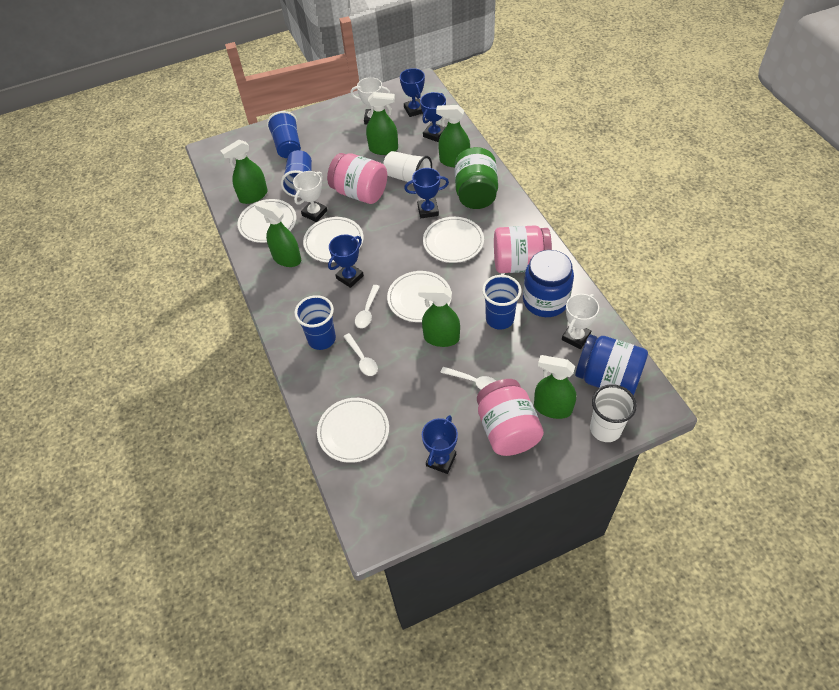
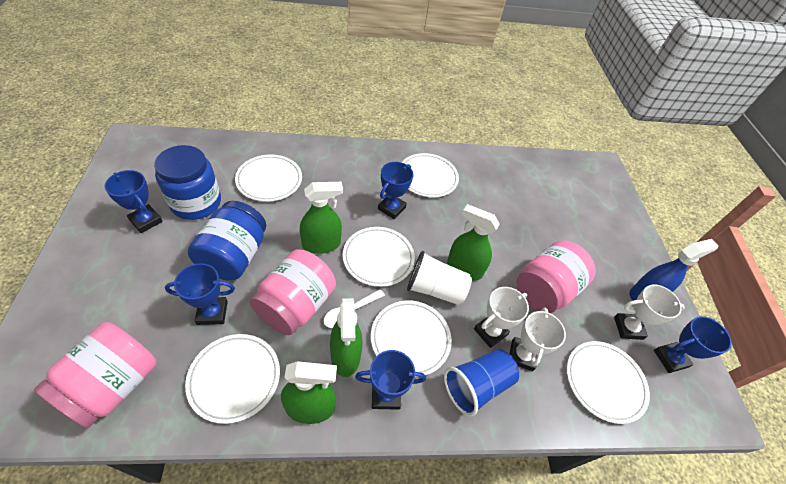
blue cup: [267,111,301,158] [281,150,312,198] [294,295,336,350] [482,275,522,330] = 4 -> [444,349,519,417] = 1
blue spray bottle: none = 0 -> [629,239,718,301] = 1
green jar: [455,147,498,209] = 1 -> none = 0
green spray bottle: [220,140,268,204] [255,201,301,267] [366,92,398,155] [418,286,460,347] [436,105,470,167] [534,355,576,419] = 6 -> [281,361,337,424] [300,182,343,254] [330,298,362,377] [447,204,500,281] = 4
white cup: [383,151,432,184] [590,384,637,442] = 2 -> [407,251,472,305] = 1
white plate: [237,199,296,243] [303,217,364,263] [317,398,389,463] [387,271,452,322] [423,217,484,263] = 5 -> [185,334,280,424] [235,154,302,202] [343,227,415,287] [371,300,452,377] [402,153,459,197] [567,341,650,424] = 6
white spoon: [343,333,378,376] [355,285,380,328] [440,367,496,390] = 3 -> [323,289,385,328] = 1

